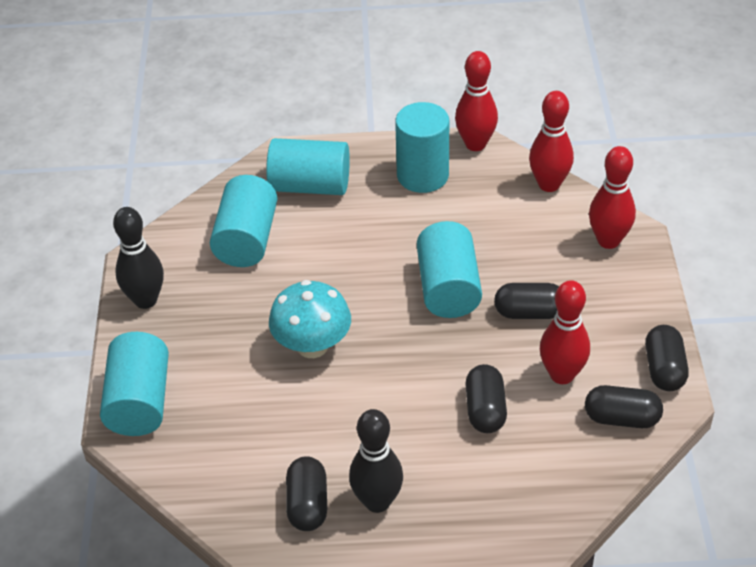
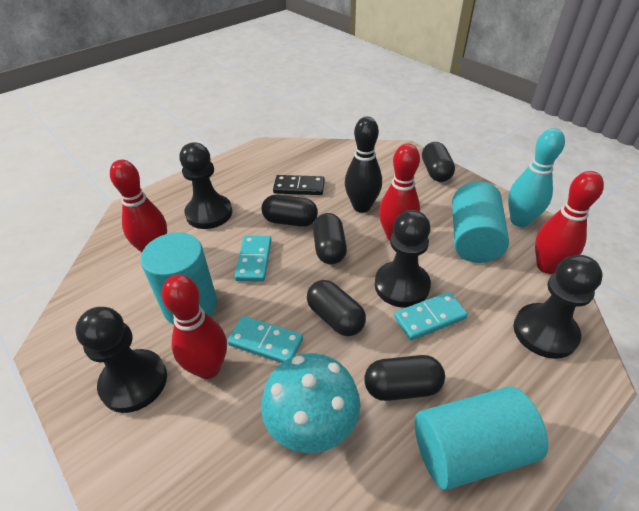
black bowling pin: [113,207,164,309] [349,409,403,513] = 2 -> [345,117,382,213] = 1
black domino: none = 0 -> [273,175,325,195] = 1
black pawn: none = 0 -> [75,307,167,413] [179,142,232,229] [375,210,431,308] [513,255,603,359] = 4
turquoise bowling pin: none = 0 -> [508,128,565,227] = 1
turquoise cylinder: [100,332,169,436] [210,175,277,267] [266,138,350,195] [395,102,449,193] [417,221,482,318] = 5 -> [141,232,217,325] [415,386,548,490] [452,181,509,263] = 3
turquoise domino: none = 0 -> [227,316,303,363] [234,236,272,282] [394,292,468,340] = 3

